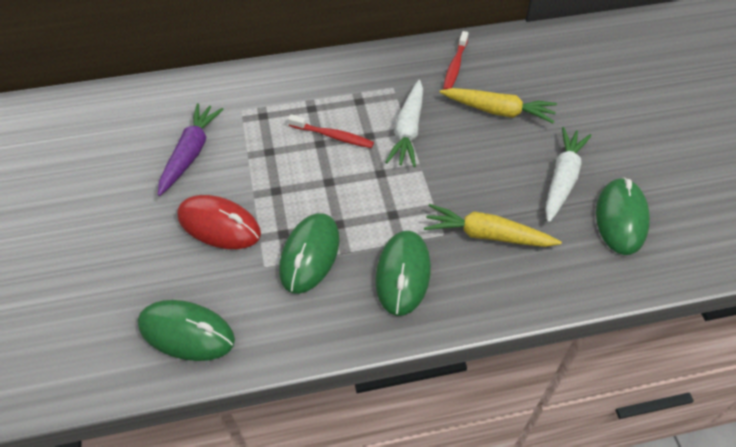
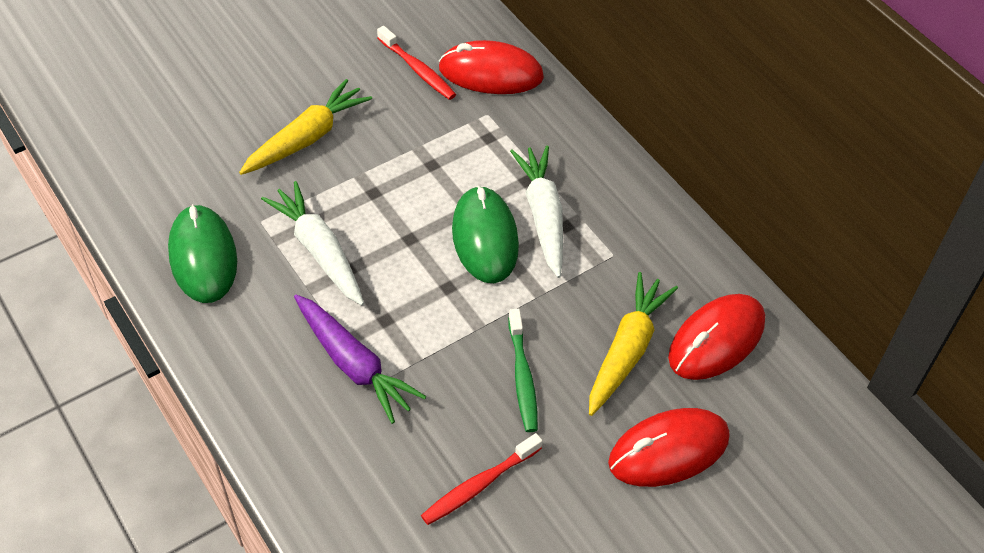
green mouse: [138,300,235,361] [279,213,340,294] [375,231,431,316] [596,178,650,255] = 4 -> [168,204,237,303] [452,185,519,283] = 2
green toothbrush: none = 0 -> [508,309,538,432] = 1
red mouse: [177,195,261,249] = 1 -> [438,40,544,94] [608,408,730,487] [668,294,765,380] = 3

